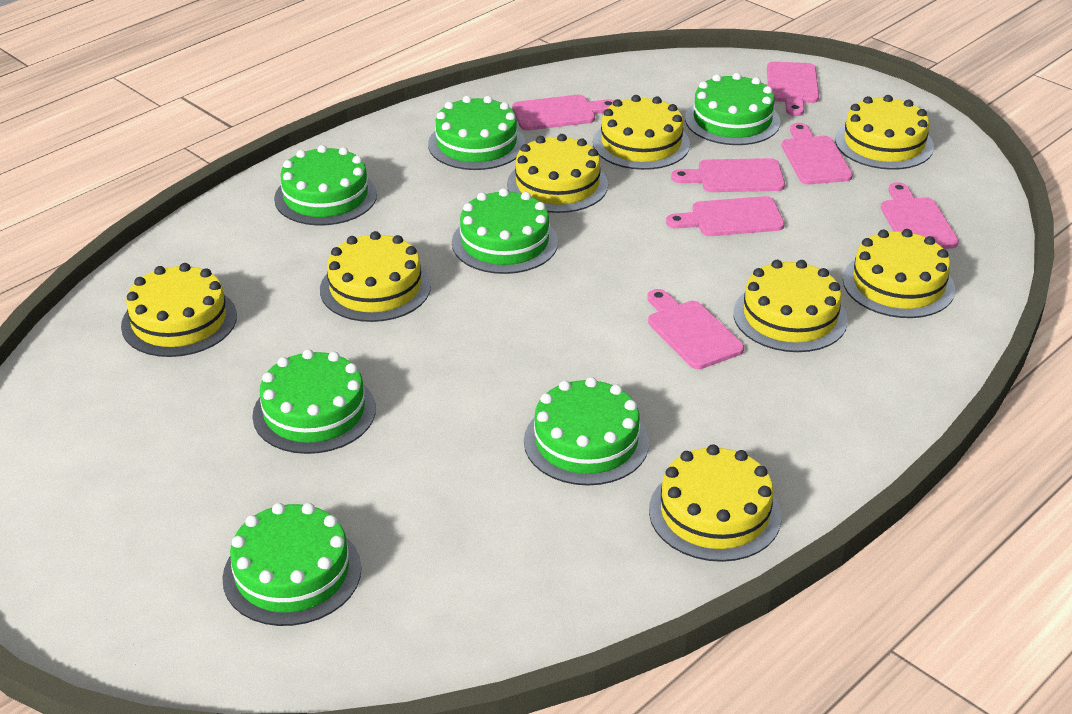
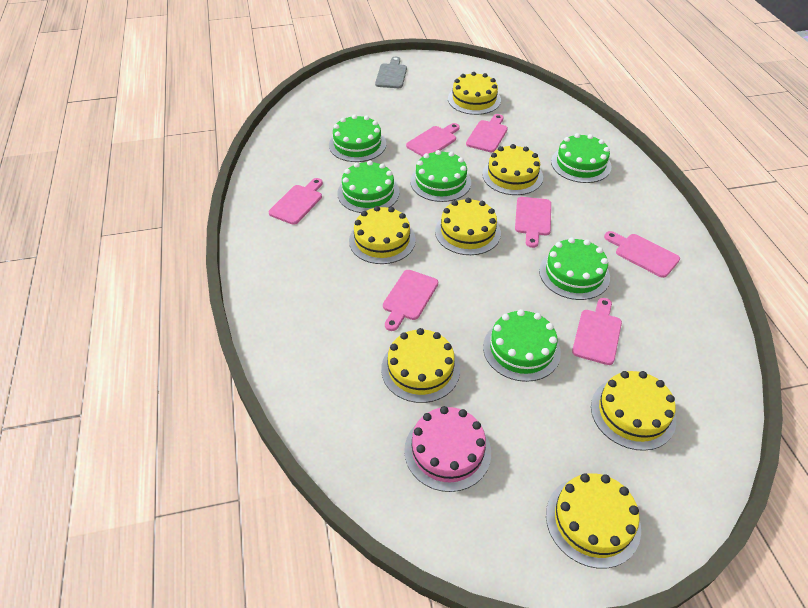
green cake: [222,503,362,626] [252,349,376,454] [274,145,377,225] [428,96,525,170] [452,188,558,274] [524,377,649,486] [685,73,780,145] = 7 -> [329,114,386,162] [337,160,400,213] [410,150,471,202] [483,309,561,382] [539,237,610,300] [551,133,611,183] = 6
grey cutting board: none = 0 -> [375,57,407,88] = 1
pink cake: none = 0 -> [404,406,491,492] = 1
yellow cake: [121,263,237,357] [320,231,431,322] [507,134,608,213] [593,95,690,170] [649,444,782,562] [733,260,848,352] [835,95,934,170] [843,229,955,318] = 8 -> [349,206,416,264] [381,328,460,403] [435,198,501,255] [448,72,501,115] [482,144,543,195] [546,473,641,568] [591,371,676,451] = 7

